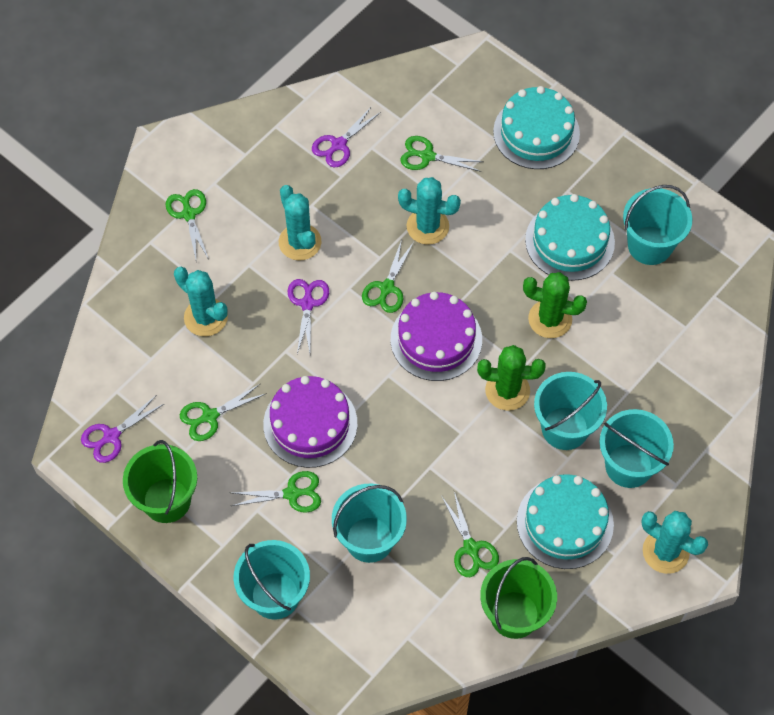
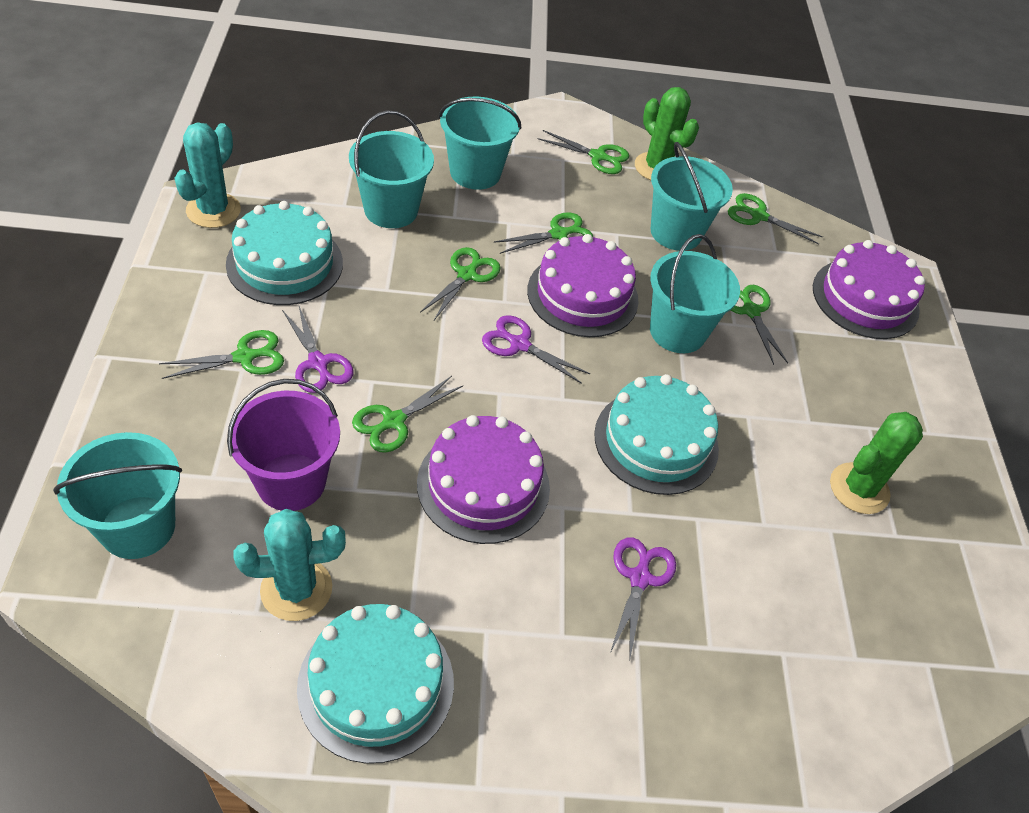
green bucket: [123,440,197,523] [480,557,557,639] = 2 -> none = 0
green scissors: [165,189,209,260] [180,383,267,441] [232,471,321,513] [362,239,414,313] [400,136,483,172] [442,492,499,577] = 6 -> [159,330,284,379] [352,376,463,453] [420,247,501,320] [494,212,593,254] [538,130,629,174] [728,193,823,245] [730,285,788,365] = 7
purple bucket: none = 0 -> [227,379,340,511] = 1
purple cake: [263,376,357,468] [391,292,482,381] = 2 -> [417,415,550,544] [527,234,639,337] [813,240,925,339] = 3
turquoise cactus: [174,267,228,336] [279,185,321,261] [398,177,461,245] [641,511,708,574] = 4 -> [174,122,241,228] [233,509,346,621] = 2

